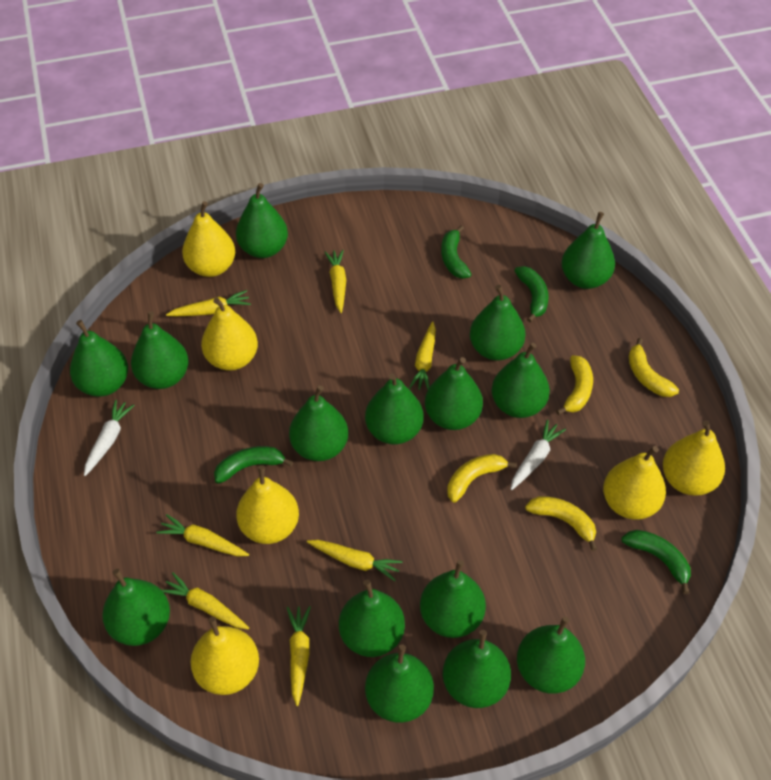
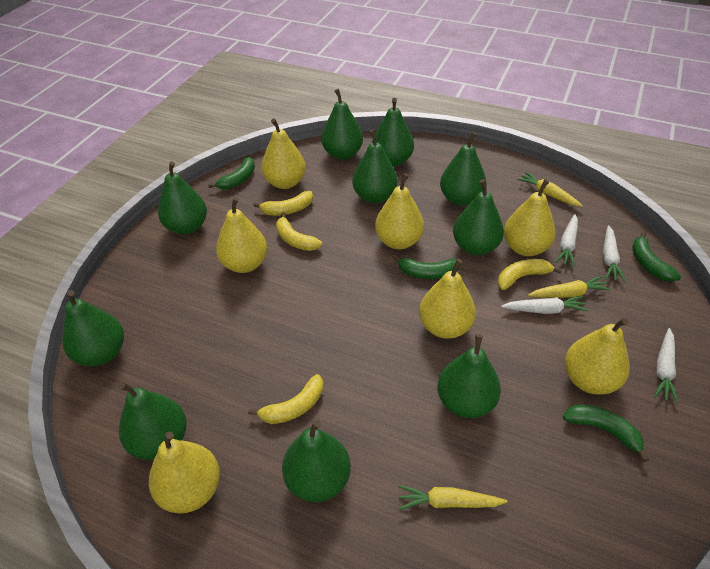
green pear: [70,320,128,397] [102,569,170,646] [131,311,189,389] [236,183,288,258] [289,385,348,461] [339,580,405,657] [365,373,424,444] [365,644,434,723] [420,560,486,638] [425,357,483,430] [443,630,511,708] [470,285,526,361] [492,343,550,418] [517,616,585,694] [561,212,615,289] = 15 -> [62,290,124,366] [119,382,187,460] [158,161,207,235] [282,420,351,502] [321,89,363,160] [352,130,398,203] [372,98,414,167] [437,334,501,418] [440,132,487,206] [453,179,504,255] = 10
white carrot: [84,400,135,476] [510,420,566,490] = 2 -> [501,296,589,314] [555,214,578,267] [603,225,625,282] [654,328,678,404] = 4
yellow carrot: [156,514,249,556] [162,572,249,630] [166,290,251,316] [287,606,311,706] [307,540,403,581] [325,250,346,313] [409,321,436,390] = 7 -> [398,485,508,510] [517,172,583,207] [528,276,611,298] = 3
yellow pear: [182,201,235,277] [191,617,259,695] [201,298,258,371] [236,465,299,544] [603,446,666,520] [663,420,725,496] = 6 -> [149,431,220,513] [216,197,267,273] [261,119,306,189] [375,173,424,249] [419,259,476,339] [504,179,555,256] [565,318,630,395] = 7

